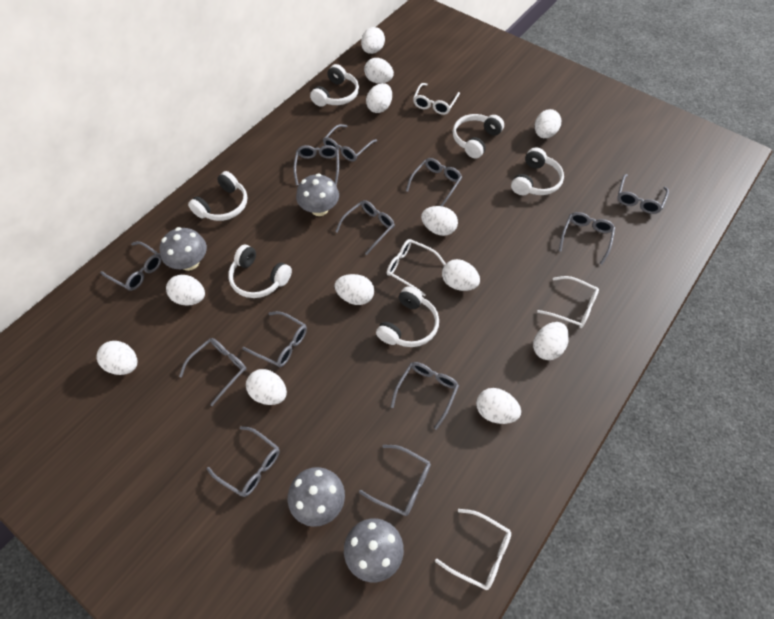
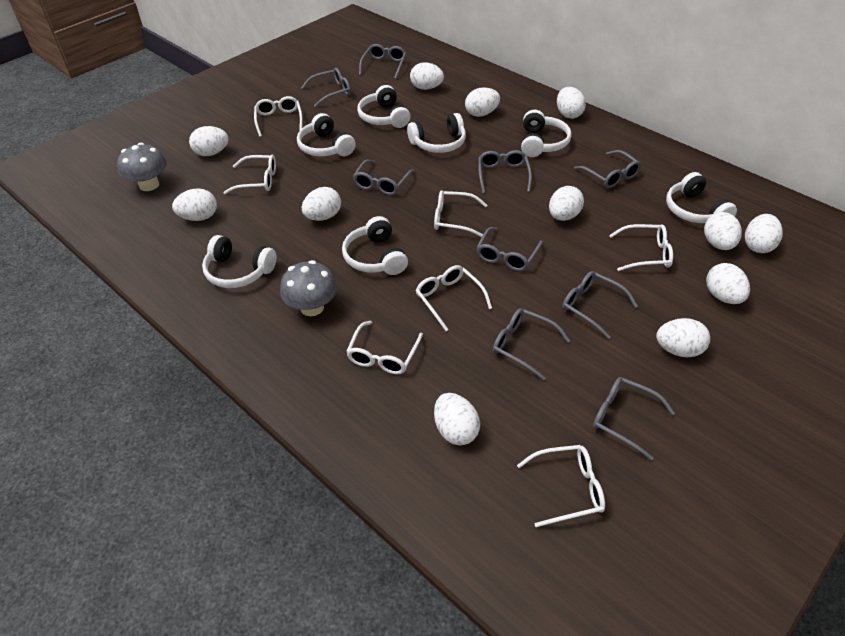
grey glasses: [100,241,162,291] [179,338,247,406] [207,426,280,497] [242,311,307,367] [293,145,339,185] [323,124,377,162] [335,200,395,255] [359,445,431,516] [391,362,459,430] [406,158,462,207] [559,212,615,265] [617,174,669,214] = 12 -> [301,68,351,107] [353,160,415,195] [359,44,406,79] [476,227,543,271] [478,150,532,193] [493,308,570,380] [562,271,638,339] [574,150,641,188] [593,377,675,461] = 9
grey mushroom: [159,227,207,271] [288,467,345,527] [296,173,339,216] [344,518,404,582] = 4 -> [117,143,167,191] [280,260,337,316] = 2
white glasses: [387,239,446,296] [413,83,460,115] [435,509,511,590] [537,276,599,328] = 4 -> [223,155,276,194] [254,96,303,137] [346,321,423,374] [415,265,492,331] [434,190,487,237] [517,445,605,527] [609,224,673,271] = 7
white headphones: [188,171,247,221] [228,245,292,298] [310,64,359,107] [376,287,439,347] [453,114,504,159] [511,147,564,195] = 6 -> [202,235,277,288] [297,113,356,156] [342,216,408,275] [357,85,410,128] [407,113,466,153] [521,110,572,157] [666,172,737,223] = 7

